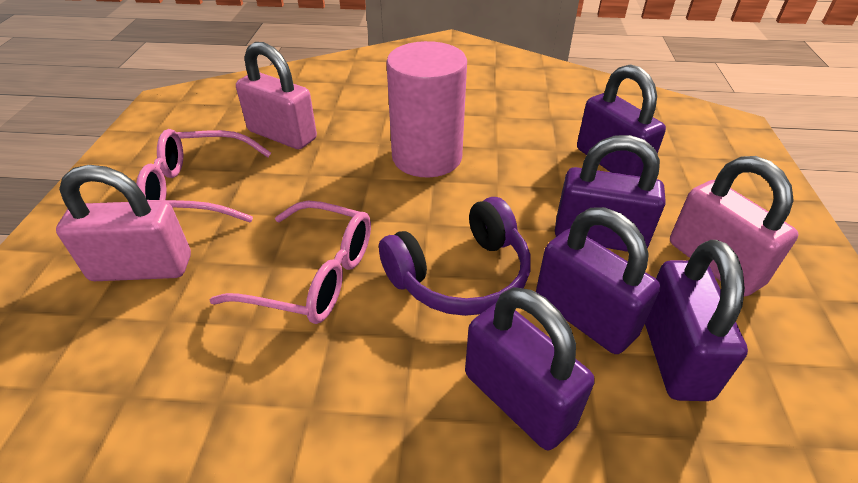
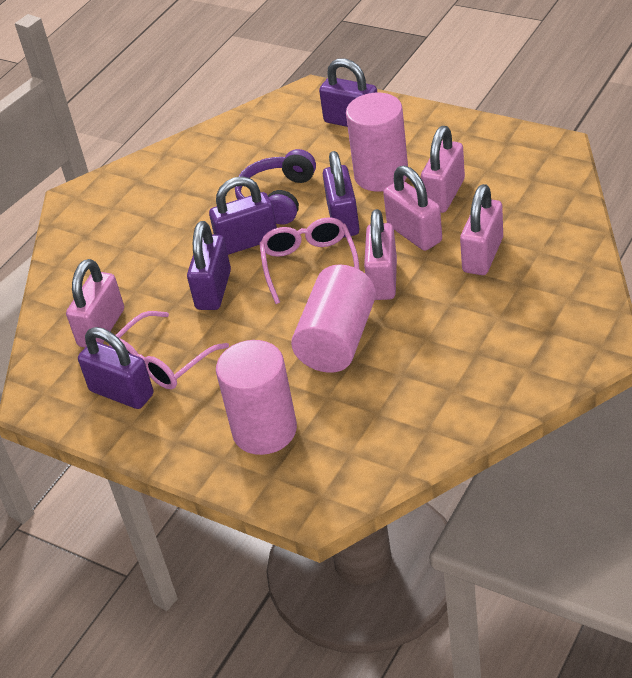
pink cylinder: [386,41,467,178] = 1 -> [216,340,297,455] [291,265,376,373] [346,93,408,192] = 3
pink padlock: [56,165,191,281] [236,42,317,149] [670,156,799,296] = 3 -> [66,259,124,347] [364,209,397,300] [383,166,442,251] [421,126,465,213] [460,184,503,275] = 5

